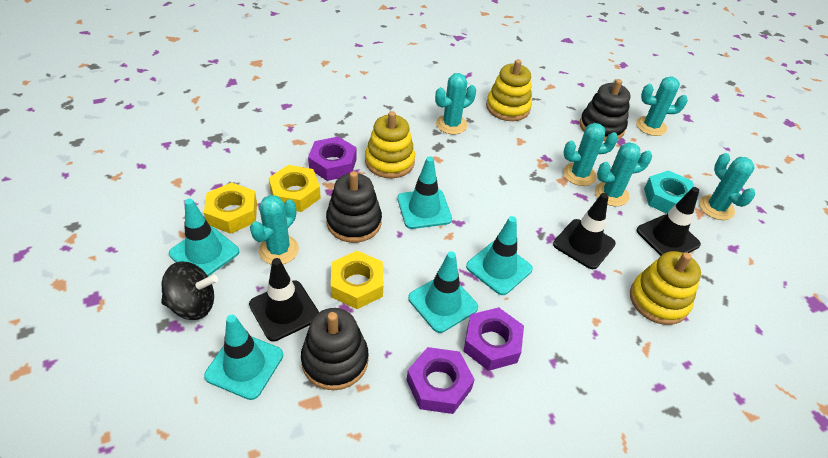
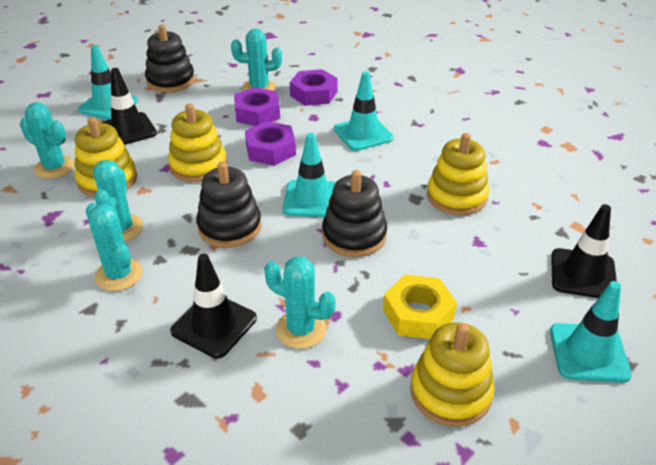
black spinning top: [161,262,218,320] = 1 -> none = 0
turquoise cactus: [250,195,299,264] [435,73,476,135] [563,123,618,186] [595,142,652,206] [636,77,688,136] [699,153,755,220] = 6 -> [20,102,75,179] [86,203,143,291] [93,160,143,242] [231,29,282,91] [264,257,336,349] = 5
turquoise nut: [644,170,698,214] = 1 -> none = 0
turquoise traffic cone: [169,199,239,276] [204,315,283,400] [397,156,452,229] [408,251,478,333] [466,216,533,295] = 5 -> [78,45,138,120] [283,133,336,217] [334,71,394,151] [550,281,632,383] = 4
yellow nut: [204,183,257,234] [269,165,321,212] [331,251,383,309] = 3 -> [383,275,457,339] = 1
yellow stacking toy: [365,111,415,178] [486,59,532,121] [630,251,701,325] = 3 -> [75,117,137,197] [168,104,227,182] [410,322,495,426] [427,133,489,215] = 4

